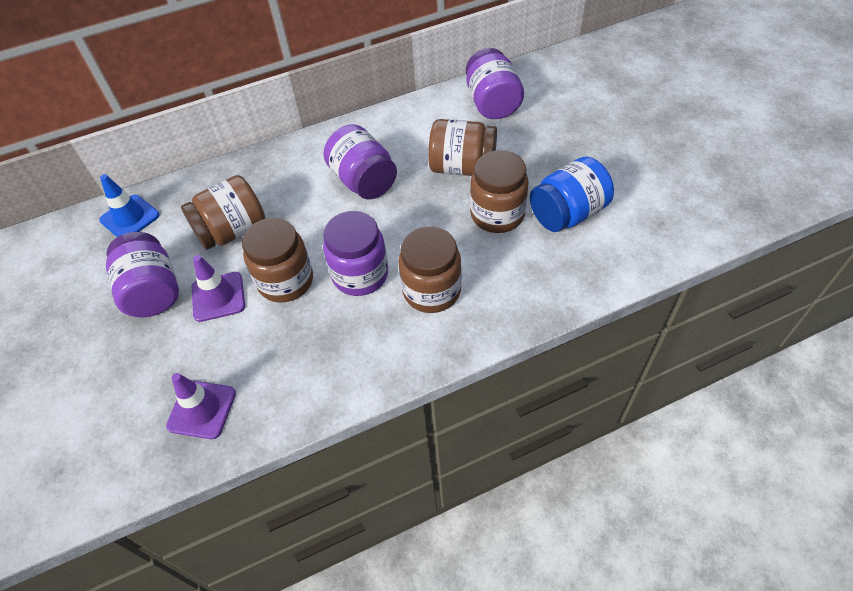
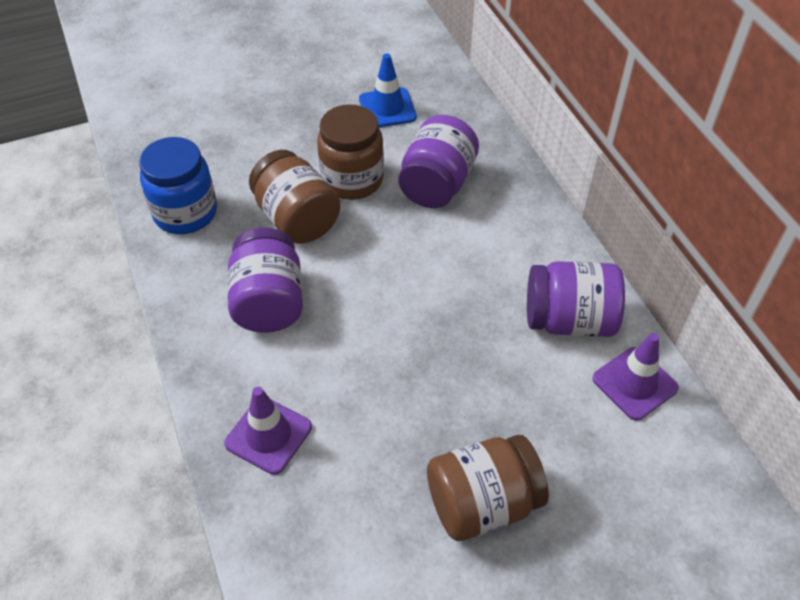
brown jar: [181,175,266,250] [242,218,313,303] [398,226,462,313] [428,119,497,176] [470,150,529,233] = 5 -> [249,150,341,244] [317,104,384,200] [427,435,549,541] = 3
purple jar: [106,232,179,317] [323,211,388,296] [324,124,397,199] [466,48,524,119] = 4 -> [228,227,303,333] [398,115,479,208] [527,261,625,337] = 3

